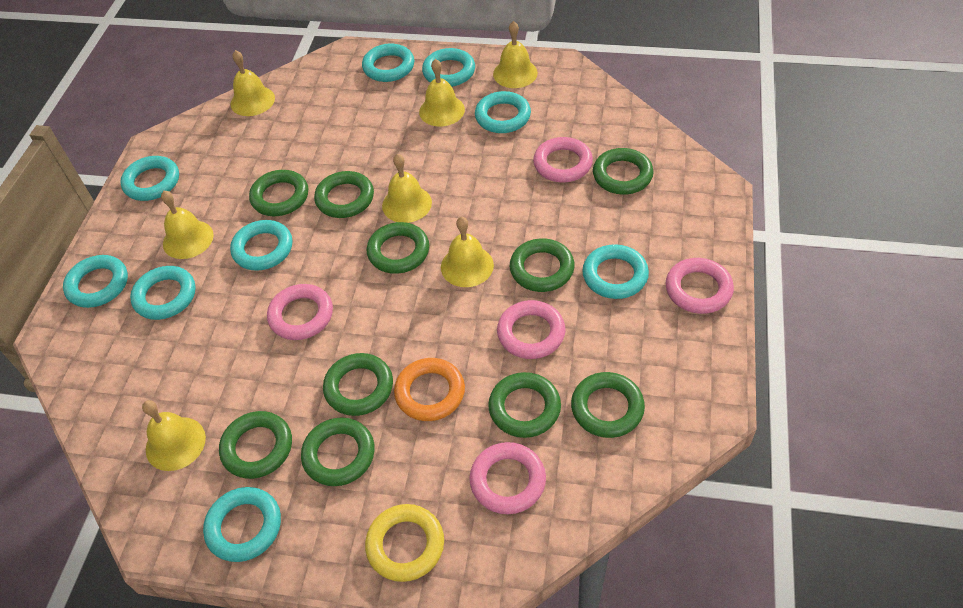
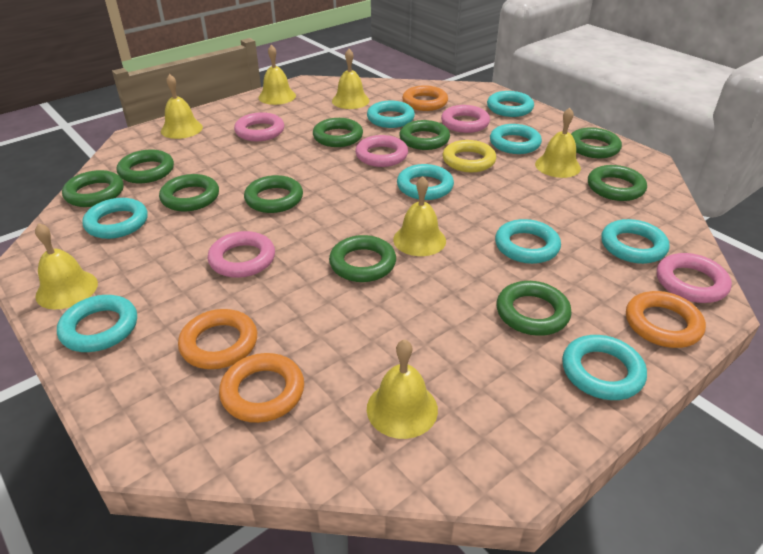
orange ring: [394,358,465,421] = 1 -> [178,309,257,369] [219,353,304,423] [402,85,448,111] [626,291,706,348] = 4

